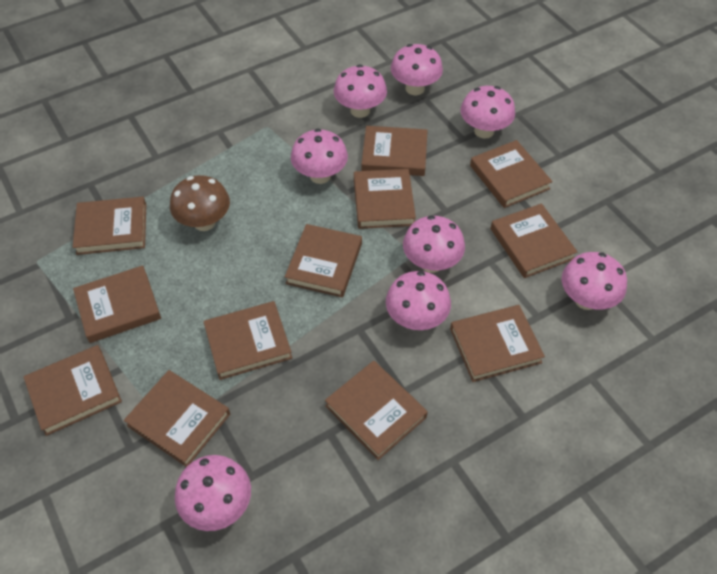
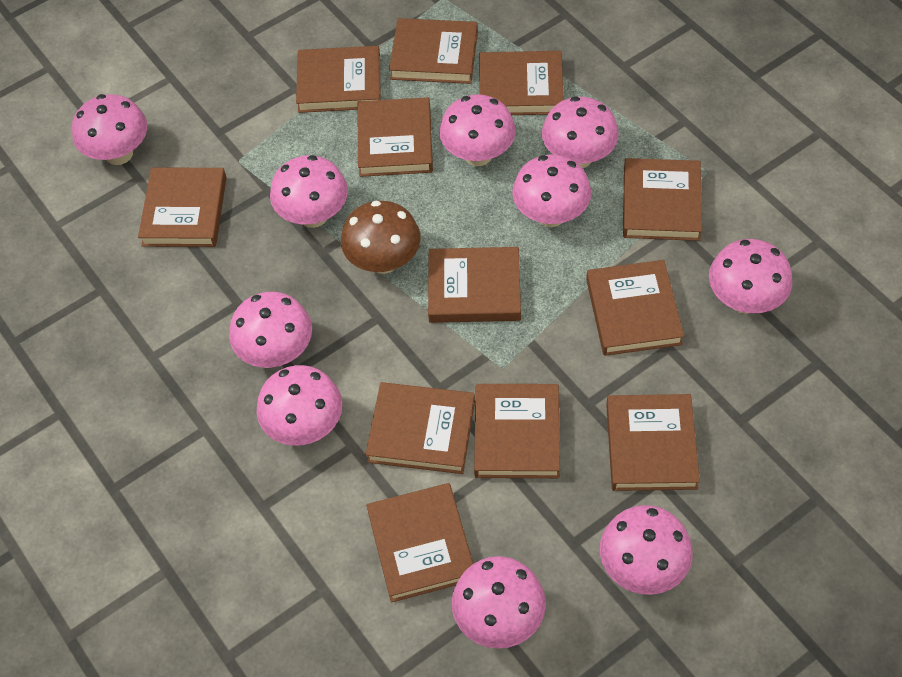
pink mushroom: [175,455,251,531] [291,129,348,184] [334,64,387,118] [386,271,451,330] [391,44,443,95] [403,215,465,273] [460,86,515,139] [562,252,627,310] = 8 -> [72,94,147,165] [229,292,312,368] [256,365,342,446] [270,155,348,228] [439,94,516,166] [452,556,546,649] [512,154,591,227] [542,96,619,168] [600,505,693,595] [709,239,792,314] = 10

